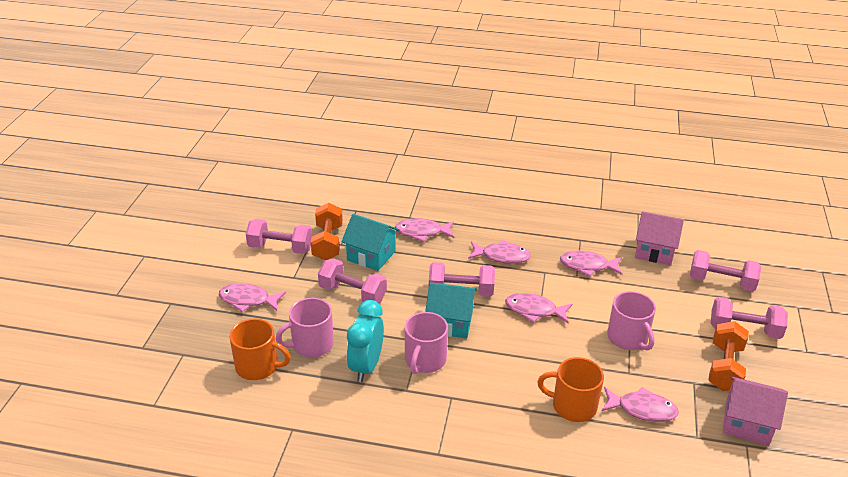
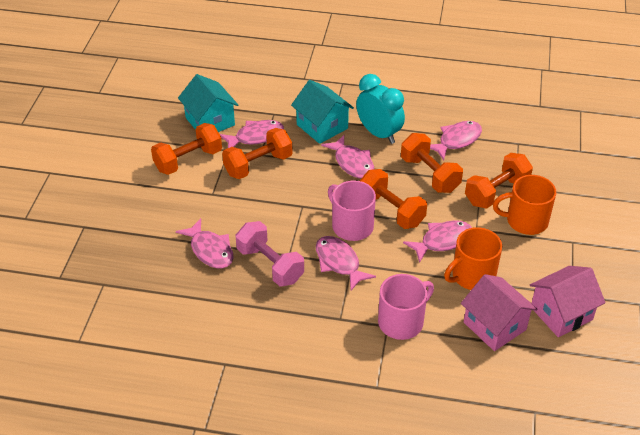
orange dumbbell: [311,203,343,260] [708,321,749,391] = 2 -> [151,123,222,175] [222,128,293,179] [360,169,427,229] [401,133,463,193] [465,153,533,209] = 5
pink dumbbell: [246,219,312,254] [318,259,387,303] [429,262,495,297] [690,250,761,292] [711,297,788,339] = 5 -> [236,221,304,287] = 1
pink mug: [276,298,334,358] [405,312,448,374] [607,291,656,350] = 3 -> [328,180,376,241] [378,274,434,340] = 2

